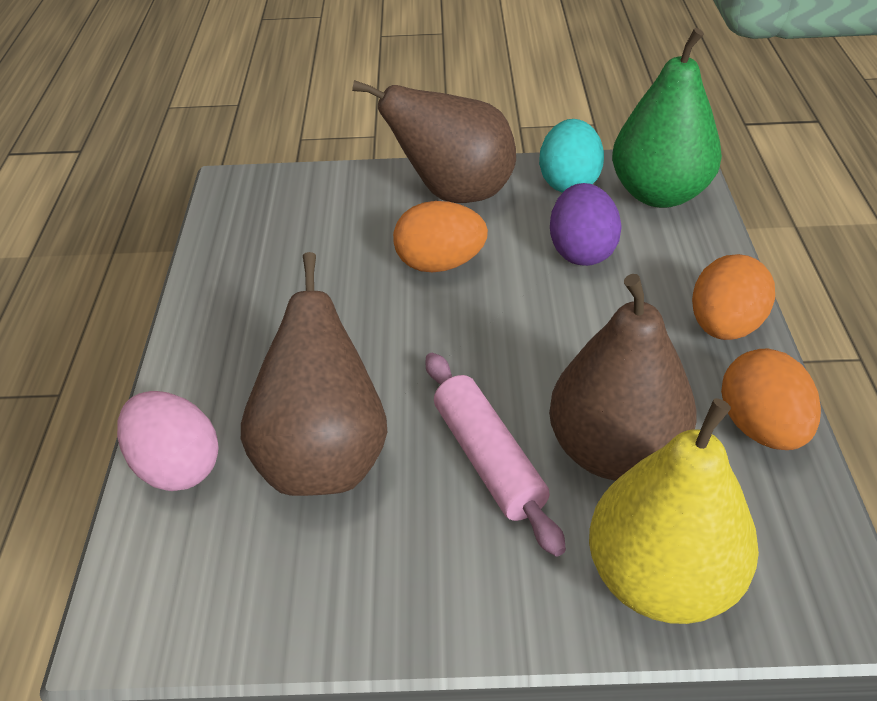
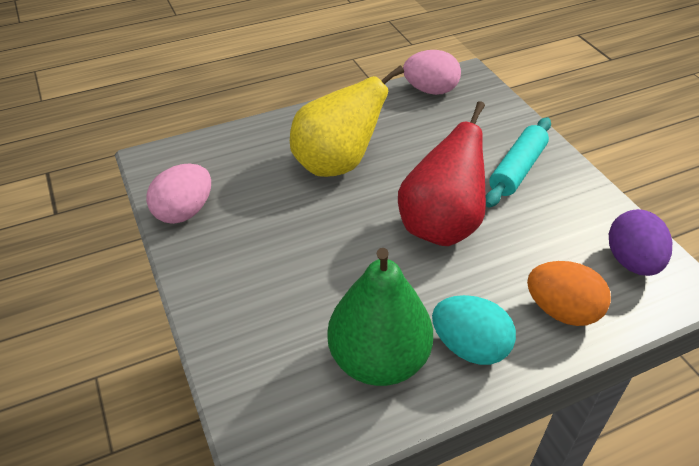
brown pear: [241,252,387,496] [352,80,516,203] [549,274,697,481] = 3 -> none = 0
orange egg: [393,201,488,272] [692,254,775,340] [721,348,821,450] = 3 -> [527,261,611,326] = 1
pink egg: [117,391,219,491] = 1 -> [146,163,211,224] [403,50,461,95] = 2
pink rolling pin: [425,353,566,556] = 1 -> none = 0
red pear: none = 0 -> [398,101,486,246] = 1
turquoise rolling pin: none = 0 -> [486,117,551,208] = 1

